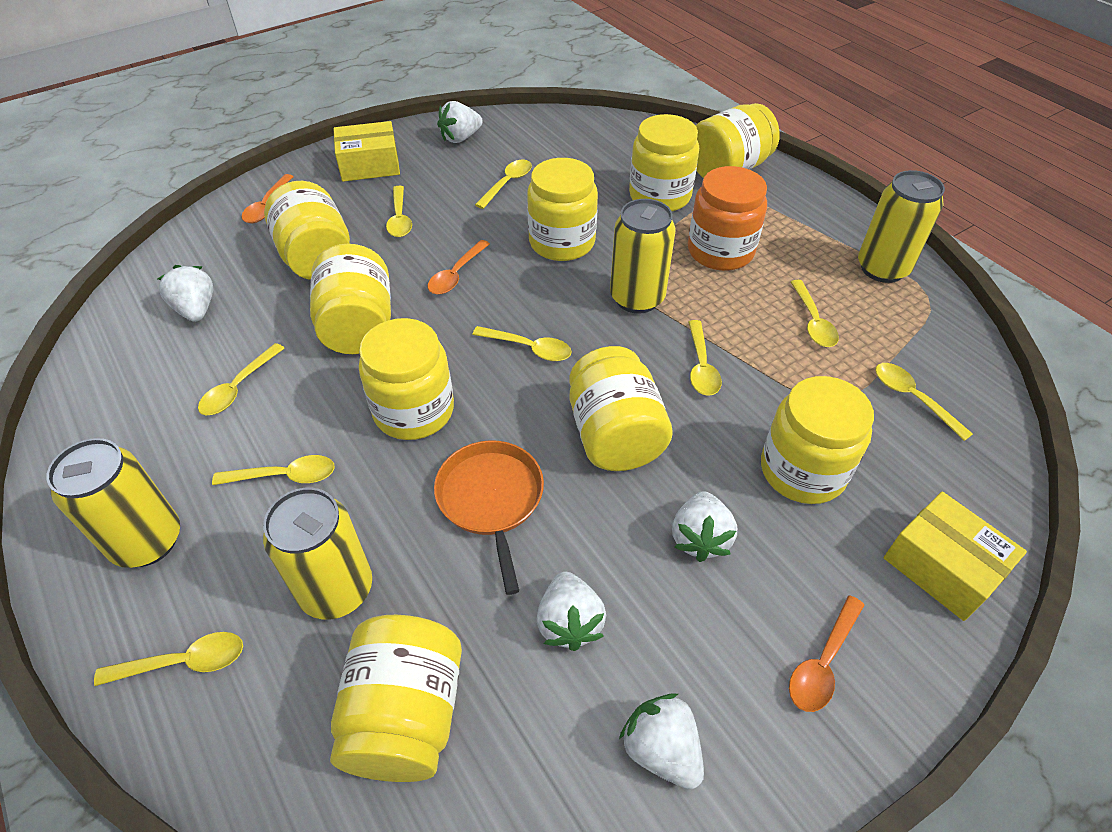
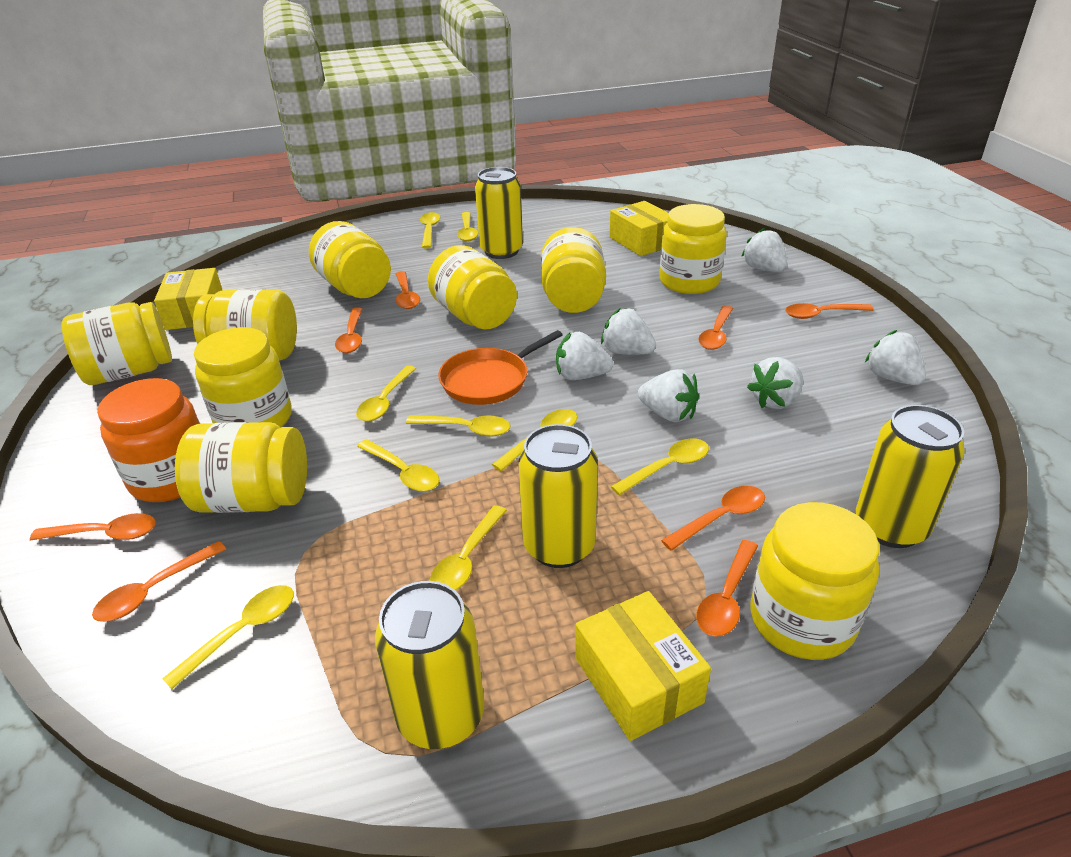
orange spoon: [242,174,294,223] [428,240,490,295] [789,595,864,712] = 3 -> [30,513,156,540] [92,541,226,622] [335,307,362,353] [396,271,420,309] [661,486,765,551] [696,540,758,637] [698,305,733,350] [785,303,874,319] = 8
white strawberry: [157,265,213,322] [437,101,483,143] [536,572,606,651] [619,693,704,789] [672,491,737,562] = 5 -> [556,332,613,380] [601,308,656,355] [638,369,699,422] [741,228,787,272] [747,357,803,409] [865,330,926,385] = 6
yellow box: [333,121,400,182] [884,492,1027,621] = 2 -> [154,268,222,330] [575,591,711,741] [610,201,668,256] = 3

